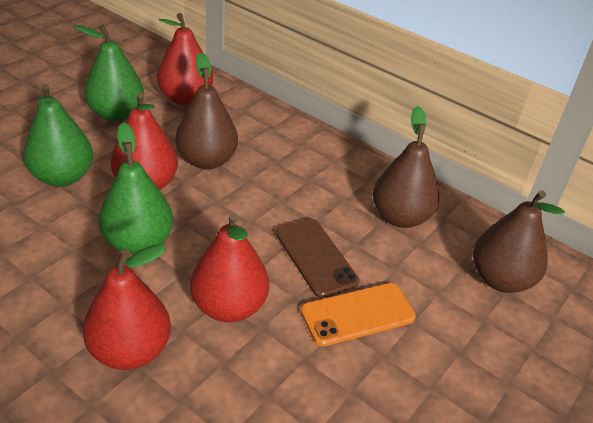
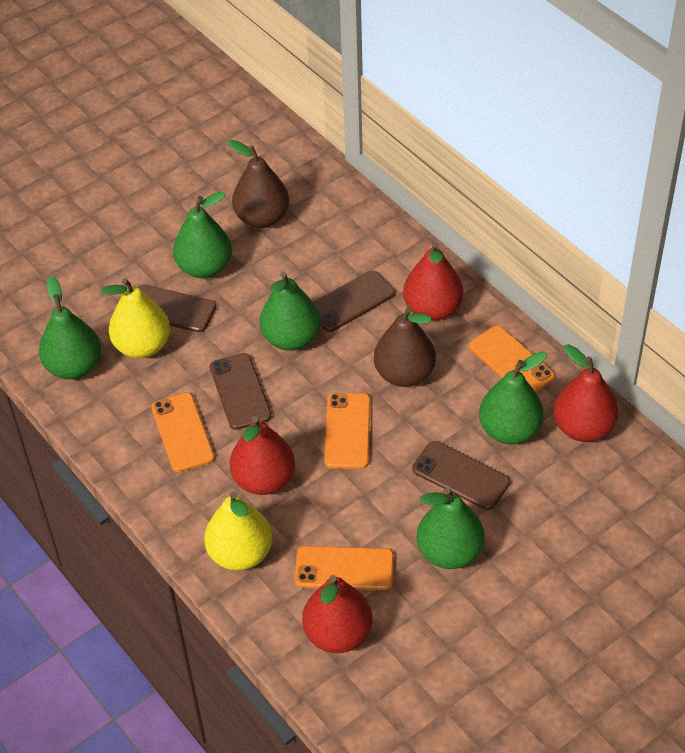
brown pear: [176,53,238,170] [373,106,440,228] [473,190,565,293] = 3 -> [228,140,289,228] [374,306,436,387] = 2
brown phone: [276,219,360,298] = 1 -> [138,284,216,332] [210,353,272,430] [313,270,395,332] [412,441,510,510] = 4
green pear: [23,84,93,187] [74,25,144,122] [98,122,173,255] = 3 -> [39,275,101,379] [173,191,232,278] [260,272,320,351] [417,488,485,569] [479,351,547,445] = 5
orange phone: [300,283,416,346] = 1 -> [151,393,215,472] [295,546,394,590] [324,393,370,469] [469,325,555,393] = 4
yellow pear: none = 0 -> [101,278,170,358] [204,492,272,571] = 2

